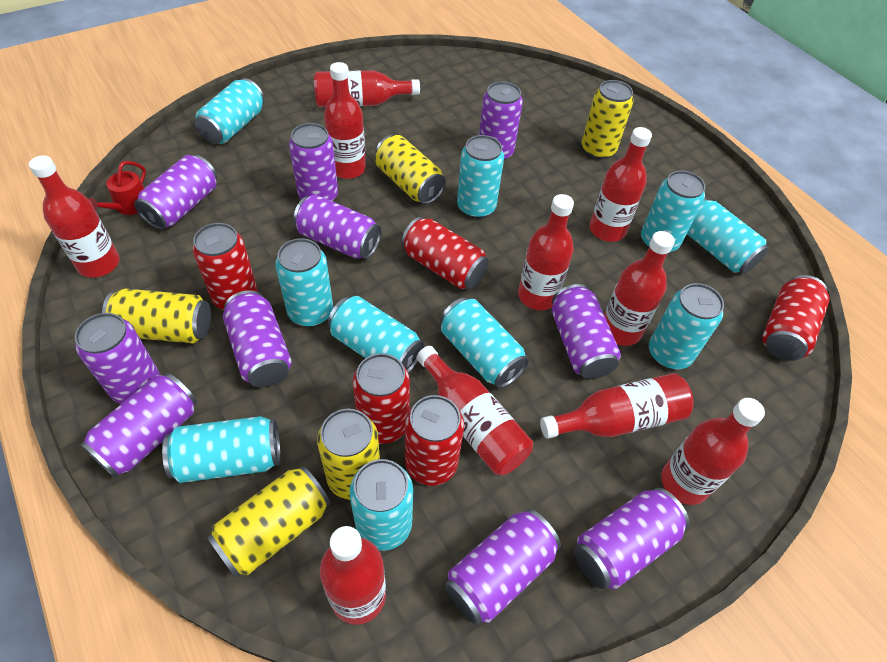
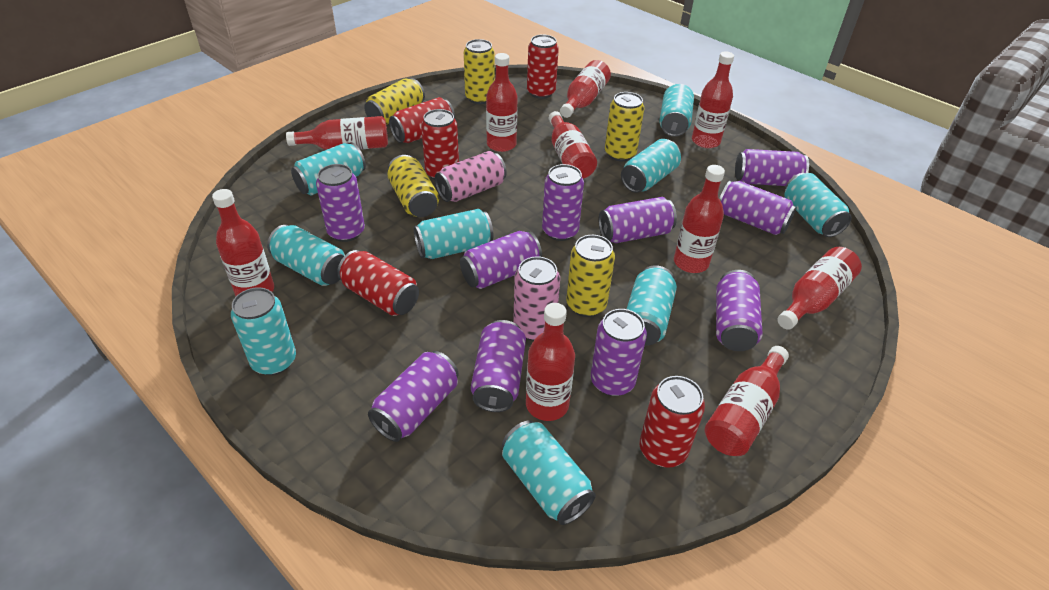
pink can: none = 0 -> [435,151,507,202] [513,256,560,341] = 2
red watering can: [88,161,146,215] = 1 -> none = 0
turquoise can: [162,416,280,483] [195,78,264,144] [275,238,333,327] [328,296,424,373] [349,459,413,551] [440,298,529,388] [457,135,504,218] [641,171,705,252] [649,283,724,369] [687,198,769,274] = 10 -> [231,287,296,375] [267,225,345,286] [291,143,366,196] [414,209,494,259] [502,420,596,525] [621,139,681,193] [627,265,677,346] [659,84,694,137] [784,173,852,237] = 9

